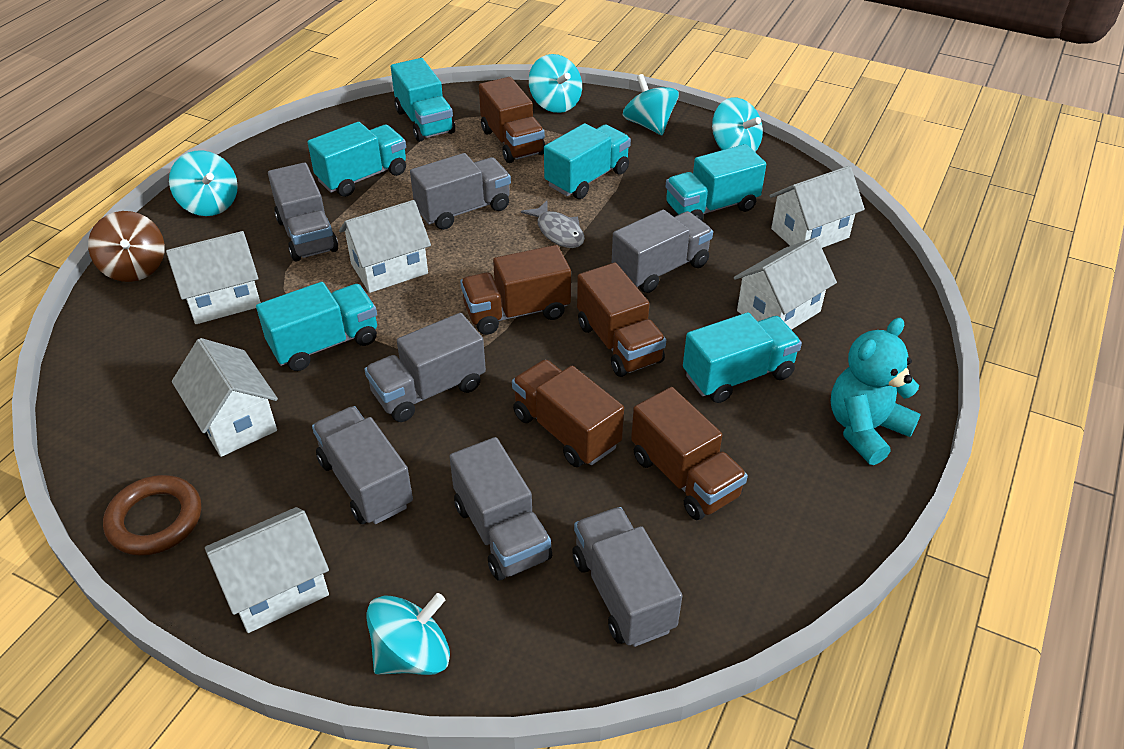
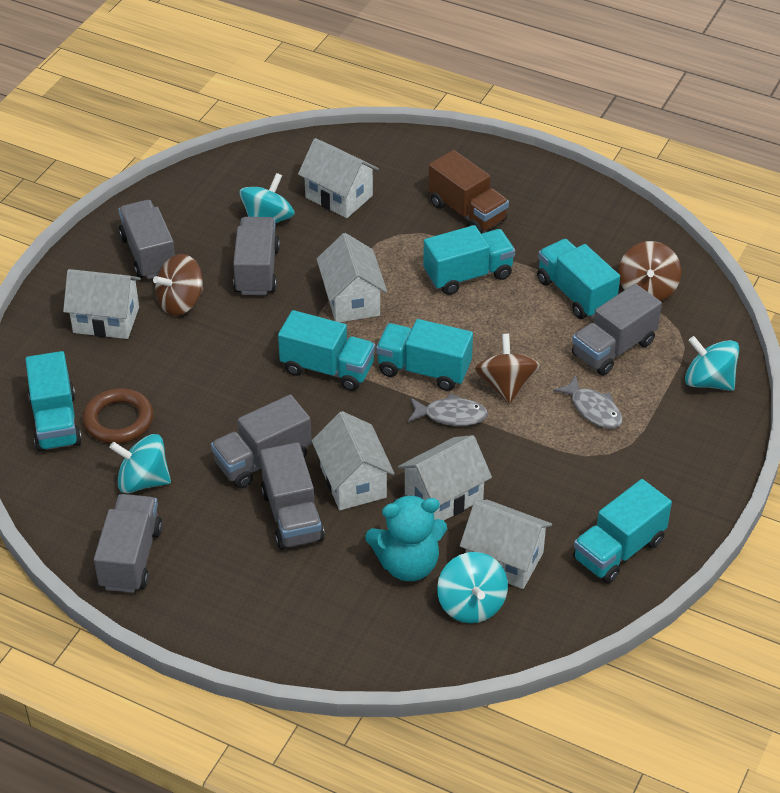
brown spinning top: [88,211,165,282] = 1 -> [153,254,203,316] [475,334,540,404] [619,241,681,301] = 3
brown truck: [460,245,571,335] [479,77,545,163] [512,359,624,467] [577,263,666,377] [631,387,748,520] = 5 -> [428,150,509,234] = 1
grey fish: [521,201,585,248] = 1 -> [408,393,488,426] [553,376,623,429] = 2
grey truck: [268,163,338,262] [312,406,413,524] [364,313,486,422] [410,153,511,230] [449,437,552,581] [573,507,682,647] [612,209,713,293] = 7 -> [94,494,162,593] [118,200,175,279] [211,395,312,488] [233,217,280,295] [260,442,325,550] [572,284,662,375] = 6
turquoise spinning top: [169,150,238,216] [367,593,450,675] [529,54,582,113] [623,74,679,135] [712,97,763,152] = 5 -> [109,434,171,493] [239,173,295,223] [437,552,508,623] [685,336,739,391] = 4

